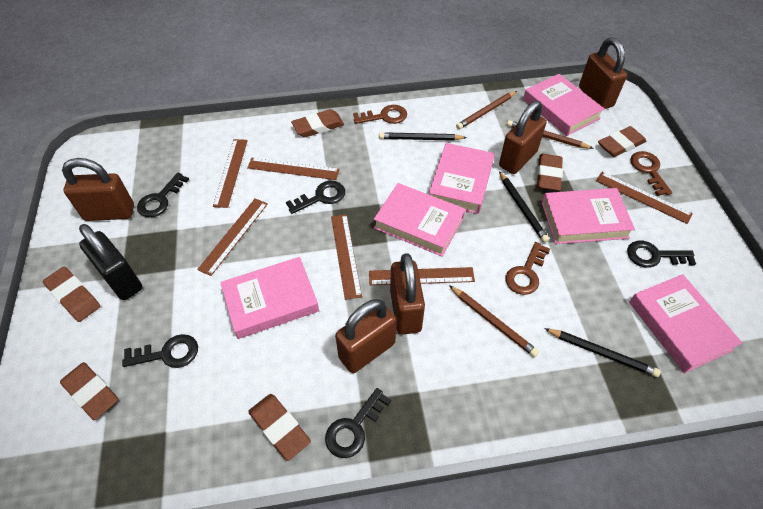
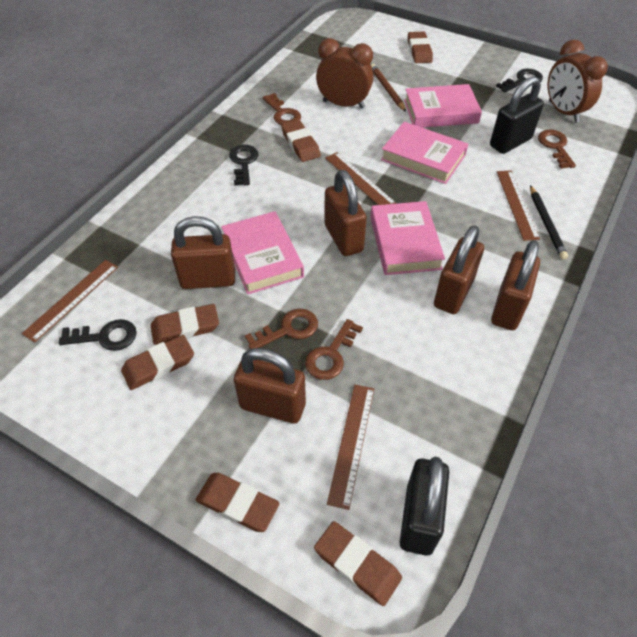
black key: [122,334,198,368] [137,173,189,218] [286,181,345,214] [325,388,391,458] [627,241,696,268] = 5 -> [59,319,137,351] [229,145,258,185] [496,69,543,93] = 3
black padlock: [79,224,142,300] = 1 -> [400,457,449,556] [490,76,544,154] = 2
black pencil: [379,132,467,141] [499,171,549,243] [544,328,661,377] = 3 -> [530,185,568,260] = 1
brown clock: none = 0 -> [316,38,373,109] [547,40,608,123] = 2
brown key: [353,105,407,124] [506,242,550,295] [630,151,672,196] = 3 -> [245,308,318,349] [262,93,301,125] [305,319,363,380] [538,130,576,169] = 4
brown pencil: [449,285,539,357] [456,91,517,130] [507,120,594,149] = 3 -> [371,64,406,112] = 1
brown ruler: [197,198,268,276] [213,139,248,208] [247,157,339,180] [331,214,362,300] [369,267,475,285] [596,172,693,224] = 6 -> [22,260,118,342] [325,152,397,205] [327,385,374,510] [497,170,540,241] = 4
pink book: [220,257,319,339] [374,183,465,257] [429,143,495,214] [523,74,605,136] [541,188,635,244] [629,274,742,373] = 6 -> [221,211,304,294] [370,201,445,275] [381,122,468,184] [404,84,482,128] = 4

